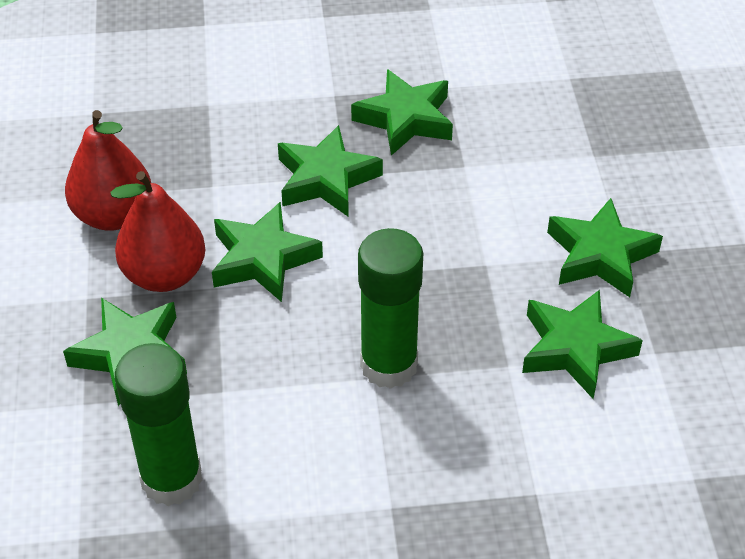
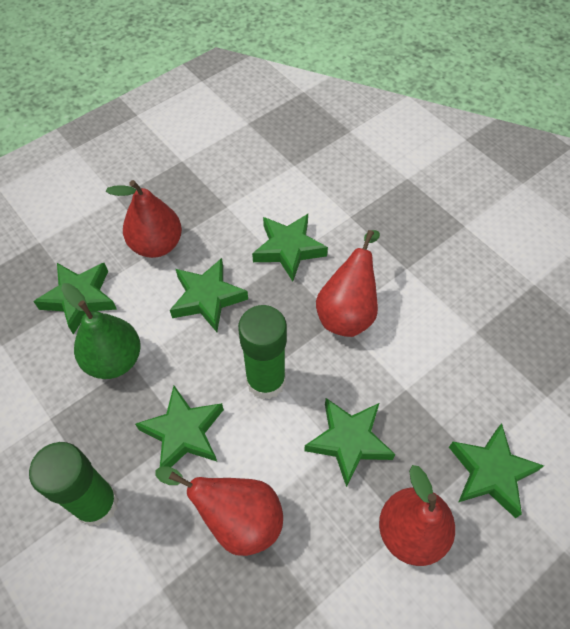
green pear: none = 0 -> [61,283,141,379] = 1
red pear: [65,110,151,231] [110,171,205,292] = 2 -> [106,180,182,258] [155,466,283,556] [316,230,380,337] [379,465,455,566] = 4

